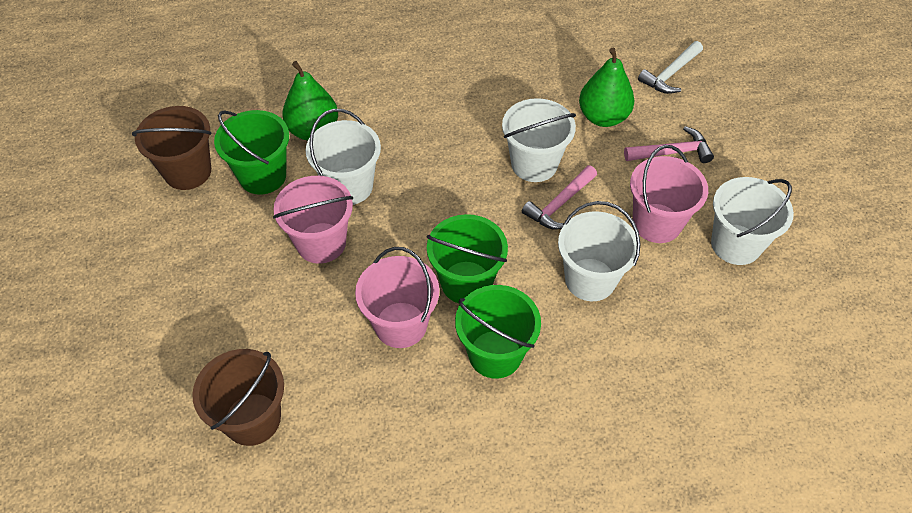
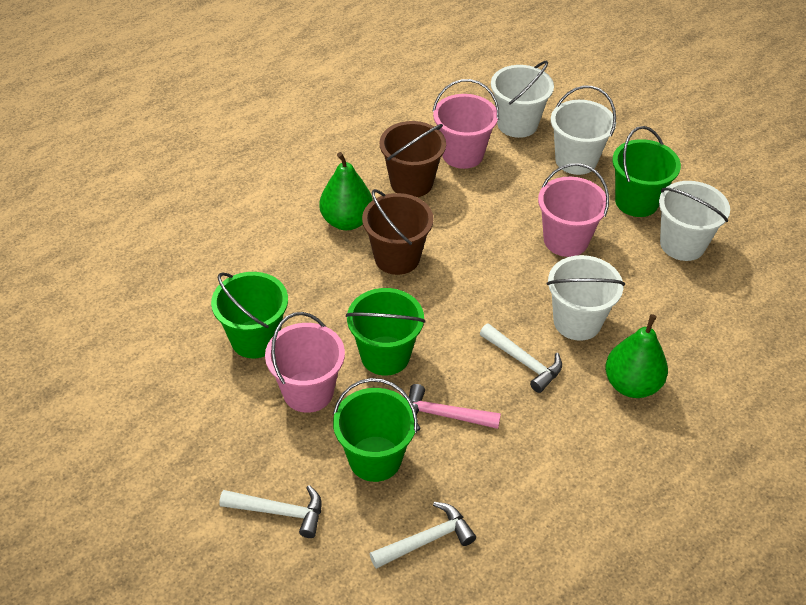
green bucket: [214,110,289,195] [427,214,508,303] [455,285,541,379] = 3 -> [211,272,288,359] [333,378,418,482] [346,288,426,376] [612,126,681,217] = 4
pink hammer: [522,165,597,230] [624,126,714,163] = 2 -> [409,384,501,431] = 1
white hammer: [638,41,703,94] = 1 -> [219,485,322,538] [369,502,476,569] [480,323,562,393] = 3

